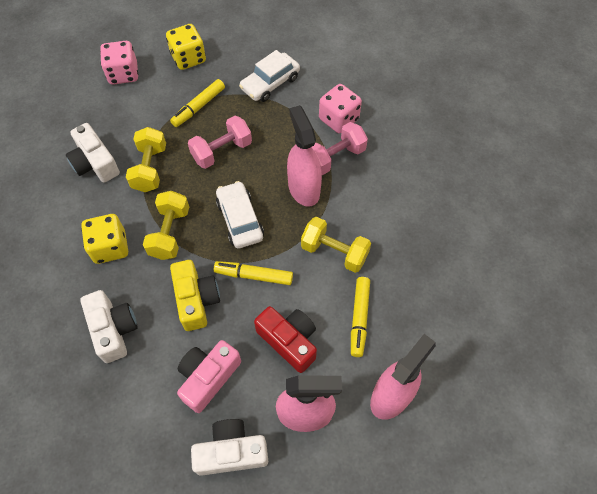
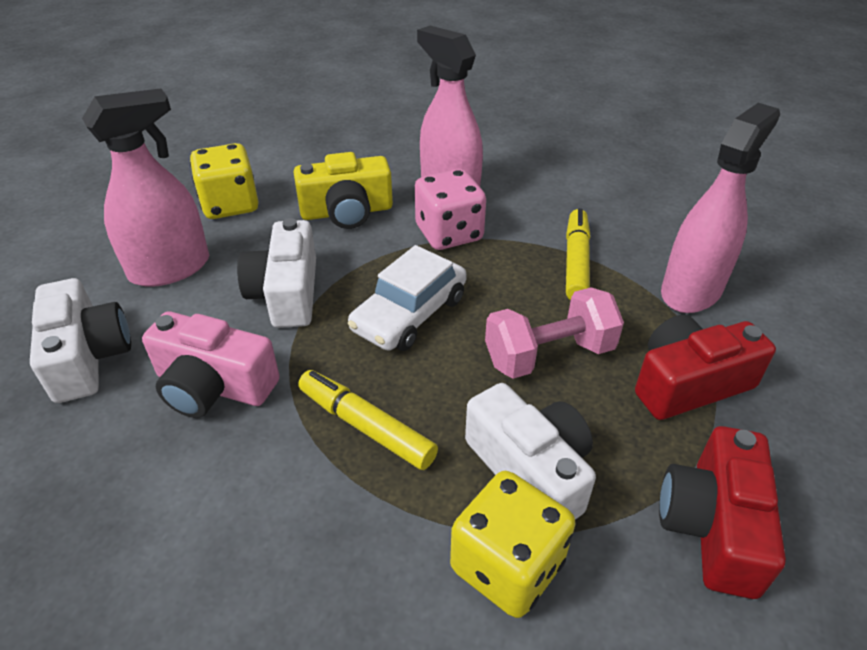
pink dice: [100,41,138,85] [319,84,362,133] = 2 -> [415,169,486,250] = 1
pink dumbbell: [188,116,252,169] [312,122,368,175] = 2 -> [485,288,624,379] = 1
red camera: [254,306,317,373] = 1 -> [635,315,776,420] [659,426,786,599] = 2
white car: [216,181,264,249] [239,50,300,102] = 2 -> [348,245,467,351] = 1
yellow dumbbell: [126,127,166,192] [143,191,189,260] [301,217,371,273] = 3 -> none = 0
yellow marker: [170,79,225,127] [214,261,293,285] [351,277,370,357] = 3 -> [298,370,438,470] [566,208,590,300] = 2

